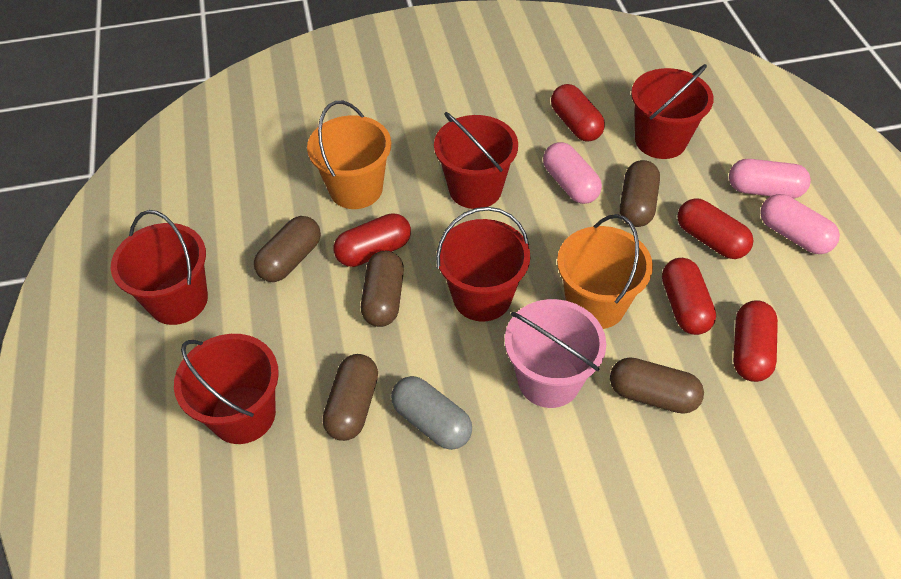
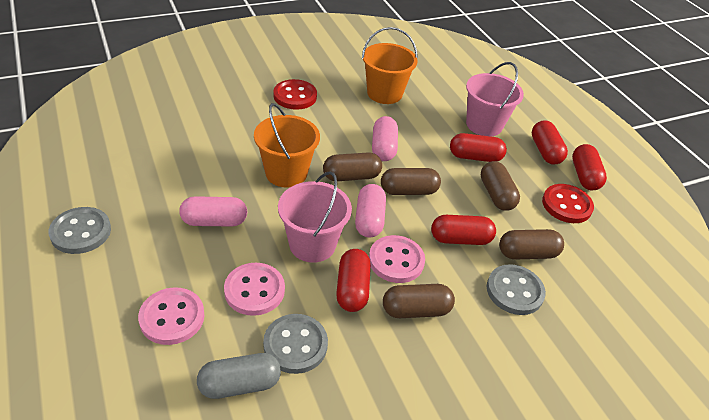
grey button: none = 0 -> [49,207,111,254] [263,314,328,374] [487,264,546,315] = 3
pink bucket: [505,299,606,408] = 1 -> [278,171,352,263] [466,62,524,137] = 2
pink button: none = 0 -> [138,287,205,345] [224,263,285,316] [369,235,425,283] = 3
red bucket: [111,210,208,325] [174,334,279,444] [434,112,518,209] [436,207,530,321] [631,64,714,159] = 5 -> none = 0
red button: none = 0 -> [273,79,317,110] [542,184,594,223] = 2

